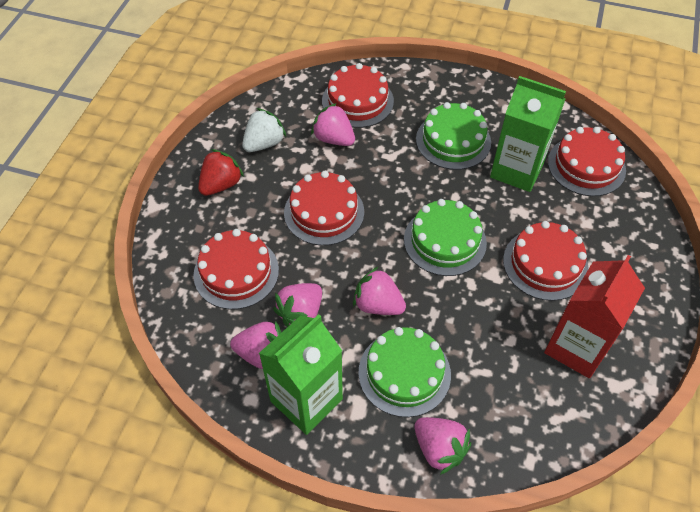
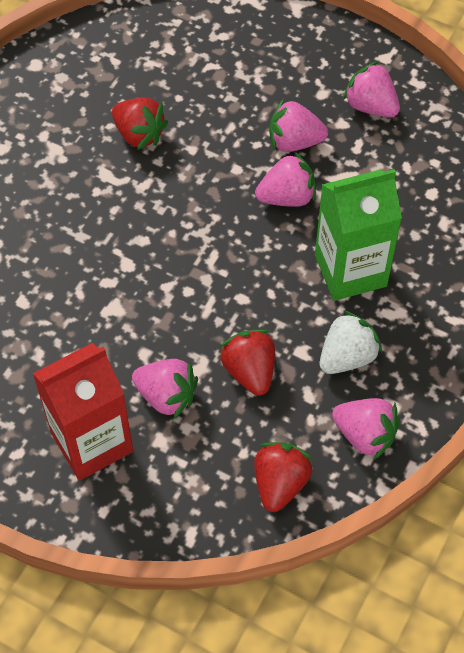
green cake: [358,327,451,417] [404,199,487,276] [416,102,491,170] = 3 -> none = 0
green carton: [259,314,343,435] [490,76,566,192] = 2 -> [315,169,402,301] = 1
red cake: [194,229,279,309] [284,171,364,246] [322,63,394,128] [503,221,589,301] [548,127,626,196] = 5 -> none = 0
red strawberry: [198,149,244,196] = 1 -> [112,98,168,150] [219,330,275,396] [254,442,313,512] = 3

